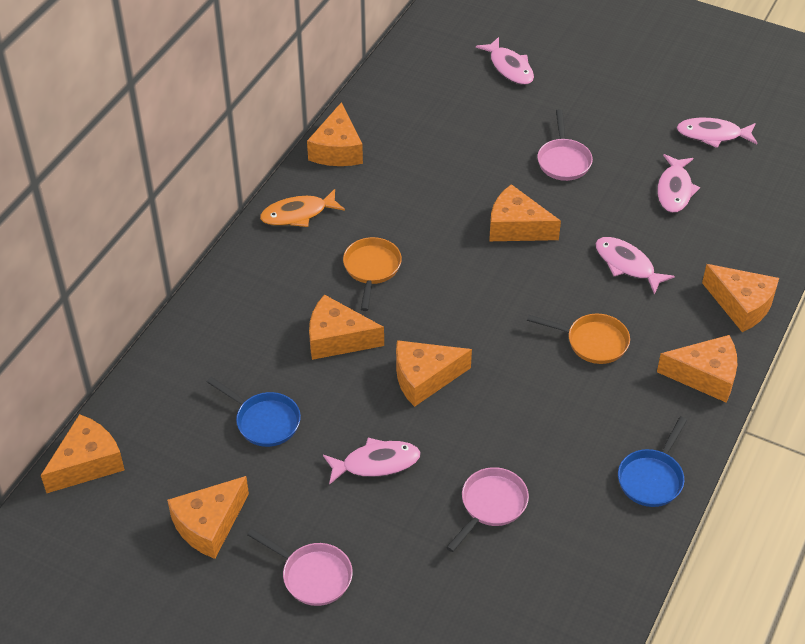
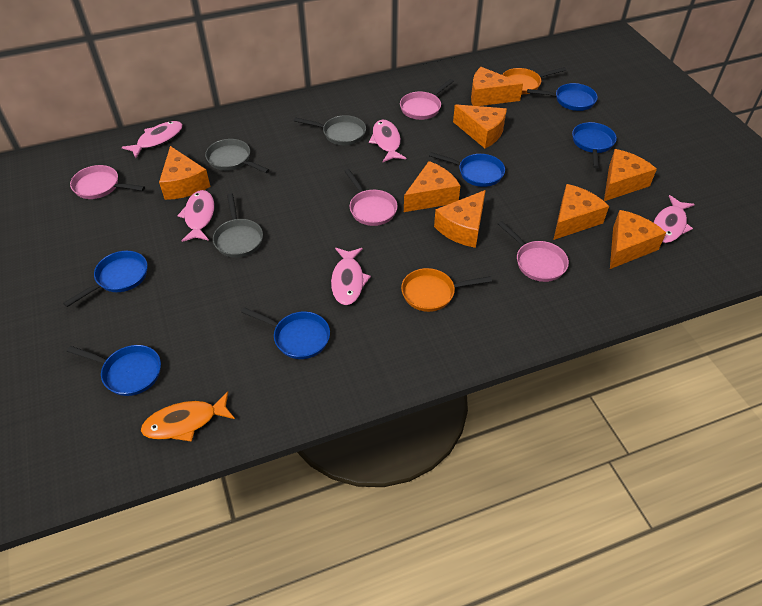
blue pan: [207,377,301,447] [618,416,687,507] = 2 -> [63,251,148,307] [67,345,161,396] [241,307,330,359] [429,152,505,187] [527,83,598,111] [572,122,617,168] = 6
grey pan: none = 0 -> [205,139,269,173] [213,193,263,258] [294,115,366,145] = 3
pink pan: [247,529,353,606] [446,467,529,552] [537,109,593,181] = 3 -> [70,165,145,199] [344,169,398,226] [400,79,454,120] [498,221,569,282] = 4

